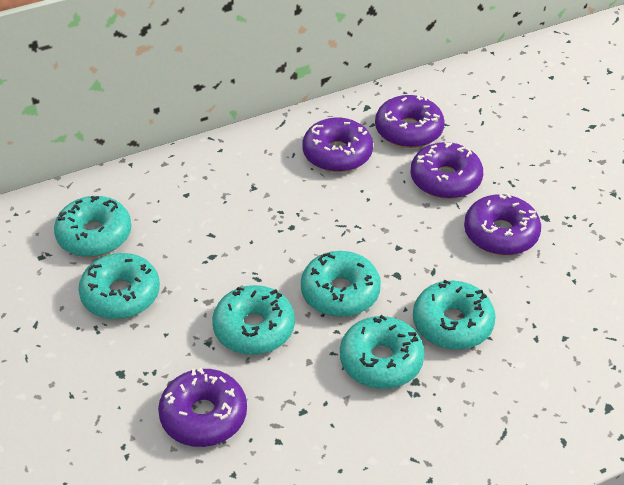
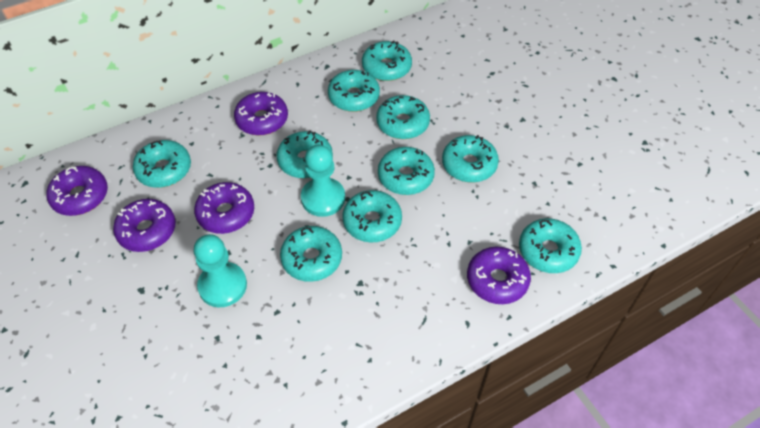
turquoise donut: [54,196,131,257] [78,253,160,319] [212,285,295,355] [301,251,381,317] [340,315,425,389] [413,280,496,350] = 6 -> [133,140,191,188] [276,130,333,178] [280,226,342,282] [328,70,380,112] [342,190,402,243] [362,40,412,81] [376,95,430,139] [378,147,435,195] [442,135,499,183] [519,218,582,273] = 10
turquoise pawn: none = 0 -> [193,234,247,307] [301,145,345,217] = 2

